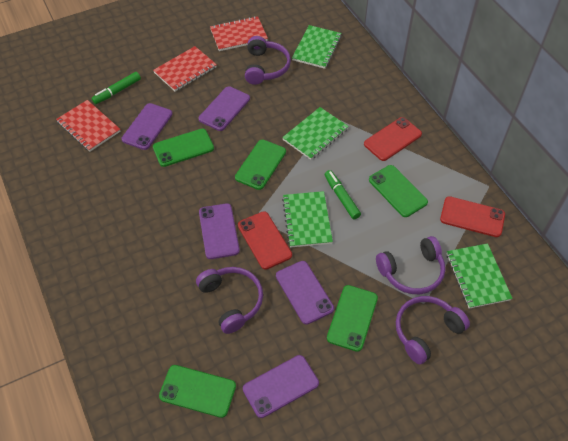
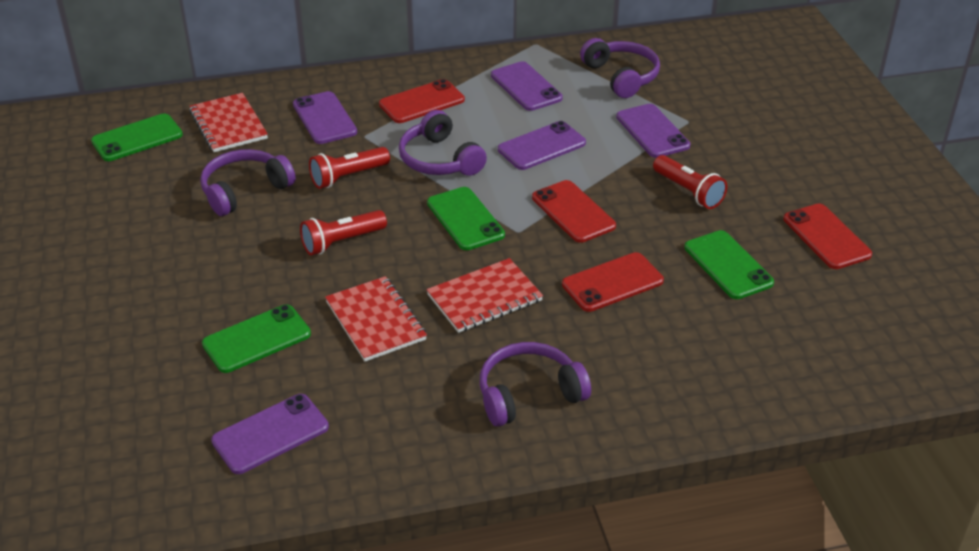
green marker: [92,72,141,104] [325,170,361,219] = 2 -> none = 0
green notebook: [282,107,349,160] [282,191,333,247] [292,25,342,69] [447,243,512,309] = 4 -> none = 0
green phone: [153,128,214,167] [159,365,236,418] [235,140,286,190] [327,285,378,352] [369,165,428,217] = 5 -> [91,113,183,161] [202,304,311,373] [427,187,505,250] [684,230,774,299] = 4
red flashlight: none = 0 -> [300,210,387,256] [309,147,390,189] [653,155,727,209] = 3
red phone: [238,211,292,270] [364,117,422,161] [440,196,505,237] = 3 -> [379,79,465,123] [532,180,616,243] [562,252,664,312] [783,203,872,269] = 4

